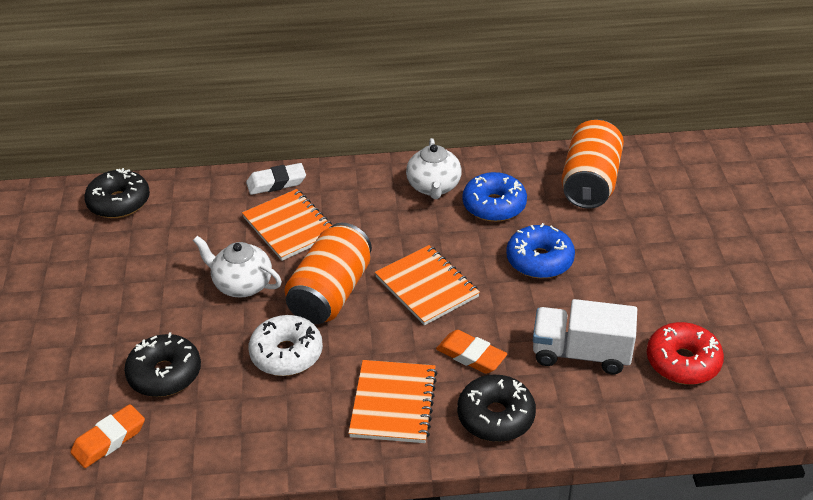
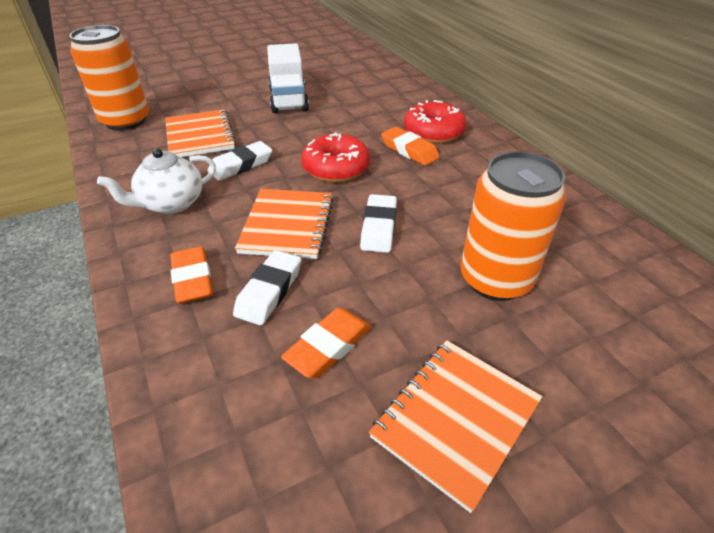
black donut: [84,168,150,218] [124,333,201,397] [457,375,536,442] = 3 -> none = 0
blue donut: [462,172,527,222] [506,223,575,278] = 2 -> none = 0
orange eraser: [70,404,145,468] [436,330,507,374] = 2 -> [170,246,213,304] [281,308,371,378] [381,127,440,166] = 3
red donut: [647,322,724,385] = 1 -> [301,132,370,182] [404,100,467,144] = 2
white donut: [248,315,323,376] = 1 -> none = 0
white eraser: [246,163,306,195] = 1 -> [208,141,272,181] [233,250,301,325] [360,194,397,253] = 3
white teapot: [193,236,282,298] [406,138,462,199] = 2 -> [97,148,216,214] = 1

